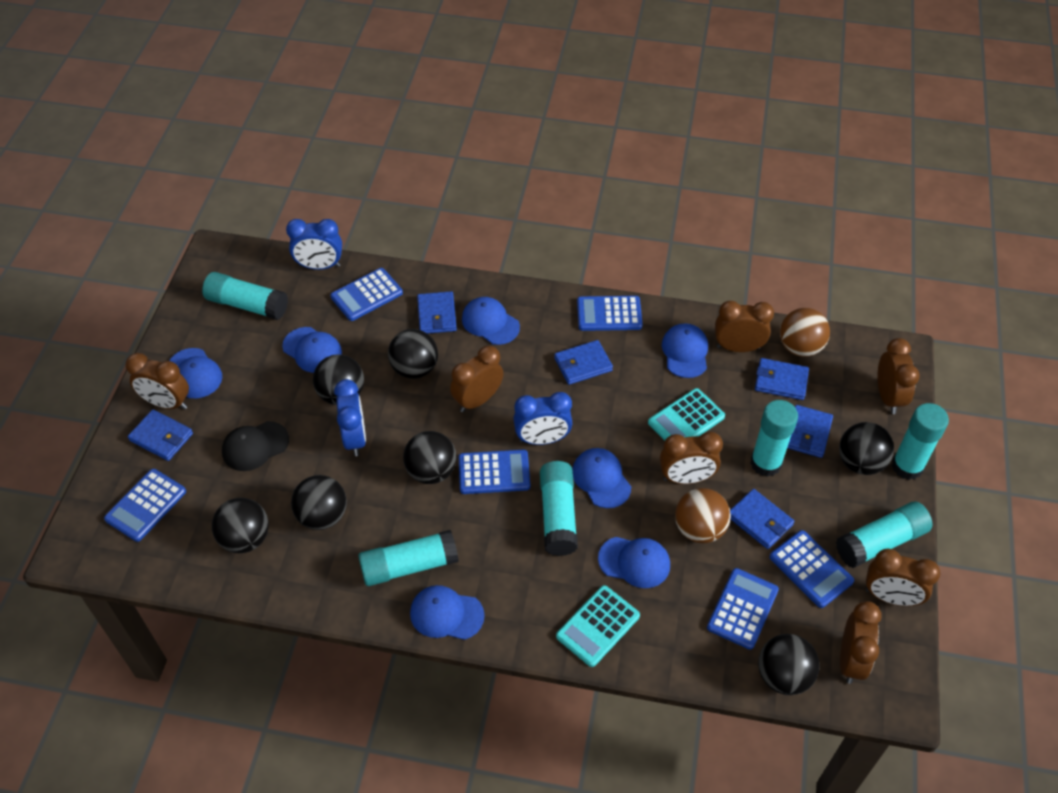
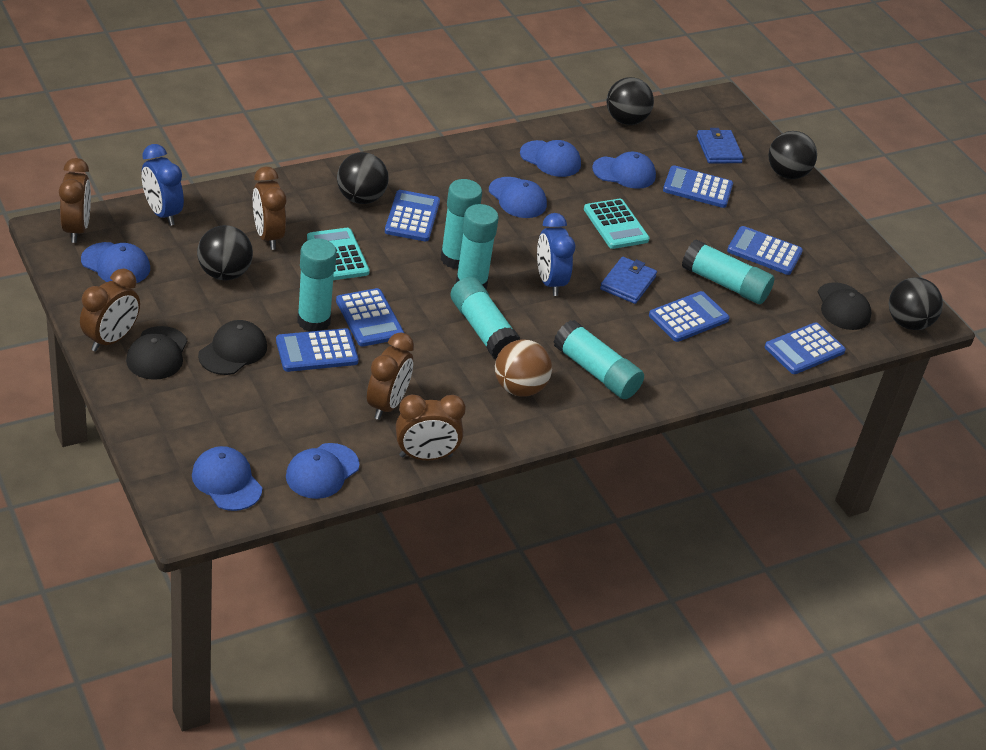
black ball: [212,498,269,553] [291,475,347,530] [313,354,364,405] [388,329,438,379] [403,431,456,484] [758,634,820,695] [839,422,894,475] = 7 -> [197,225,253,280] [337,152,389,204] [607,77,654,125] [768,131,817,179] [889,278,943,330] = 5
black cap: [222,421,289,471] = 1 -> [126,326,188,380] [198,320,267,375] [818,282,872,330] = 3
blue calculator: [104,469,186,542] [330,268,403,321] [459,450,530,494] [577,296,643,331] [707,568,779,649] [770,530,854,608] = 6 -> [276,328,359,372] [336,288,404,347] [385,190,440,242] [649,291,730,342] [663,165,733,208] [727,226,803,275] [765,322,846,374] = 7
blue cap: [169,348,222,398] [282,327,342,373] [410,585,484,640] [462,297,520,345] [573,448,631,508] [598,537,670,588] [662,323,708,378] = 7 -> [81,242,150,283] [192,446,262,511] [286,443,359,499] [489,177,547,218] [520,140,581,177] [592,152,656,189] = 6
blue clock: [286,219,342,270] [334,379,366,456] [514,392,573,445] = 3 -> [142,144,184,226] [537,213,575,296] = 2
blue wallet: [128,410,193,461] [417,291,457,334] [554,340,613,385] [730,489,794,549] [755,358,809,400] [787,405,833,458] = 6 -> [600,257,657,304] [697,128,744,163] = 2
brown ball: [675,488,731,543] [780,308,830,357] = 2 -> [495,340,552,397] = 1
brown clock: [125,353,189,410] [450,346,504,412] [660,432,723,484] [715,301,774,352] [840,601,882,684] [866,549,940,606] [878,338,920,414] = 7 -> [59,158,91,243] [80,269,140,351] [253,166,286,250] [367,332,414,420] [396,394,466,460] = 5

